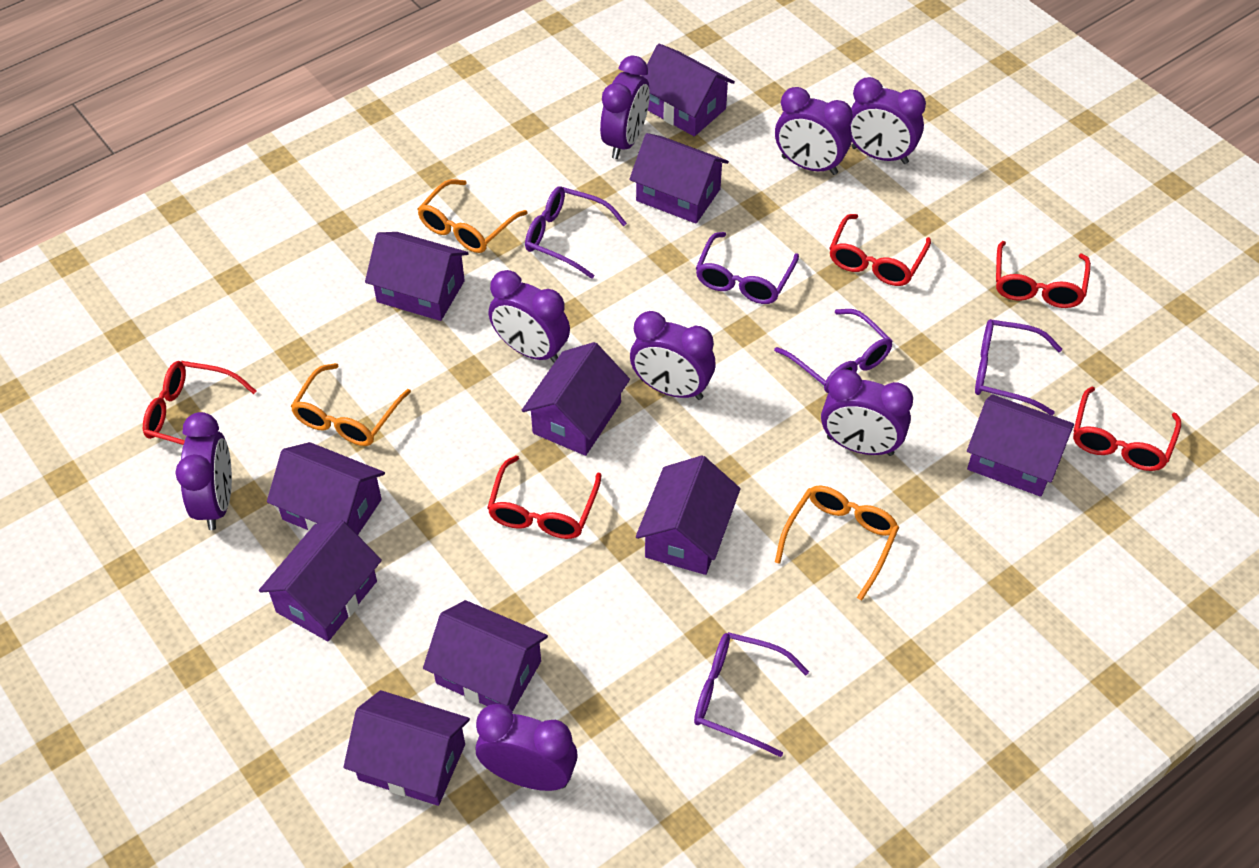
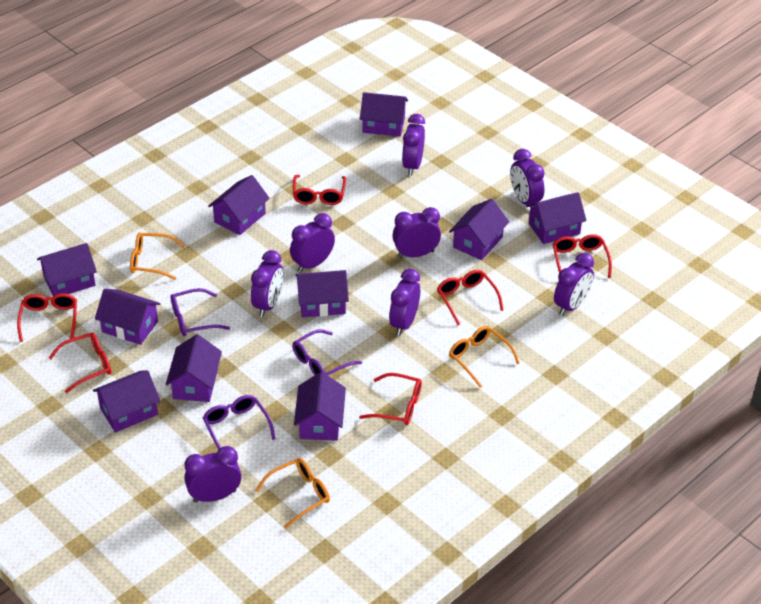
purple glasses: [525,186,627,279] [694,632,809,757] [696,232,799,304] [774,309,893,393] [975,319,1062,415] = 5 -> [171,288,230,336] [203,395,275,450] [292,329,362,376] = 3
red glasses: [143,361,256,445] [487,456,602,539] [829,214,931,286] [996,241,1091,308] [1073,387,1181,471] = 5 -> [17,293,77,342] [49,332,111,393] [293,175,346,205] [359,373,422,425] [437,270,504,325] [553,234,612,278] = 6

